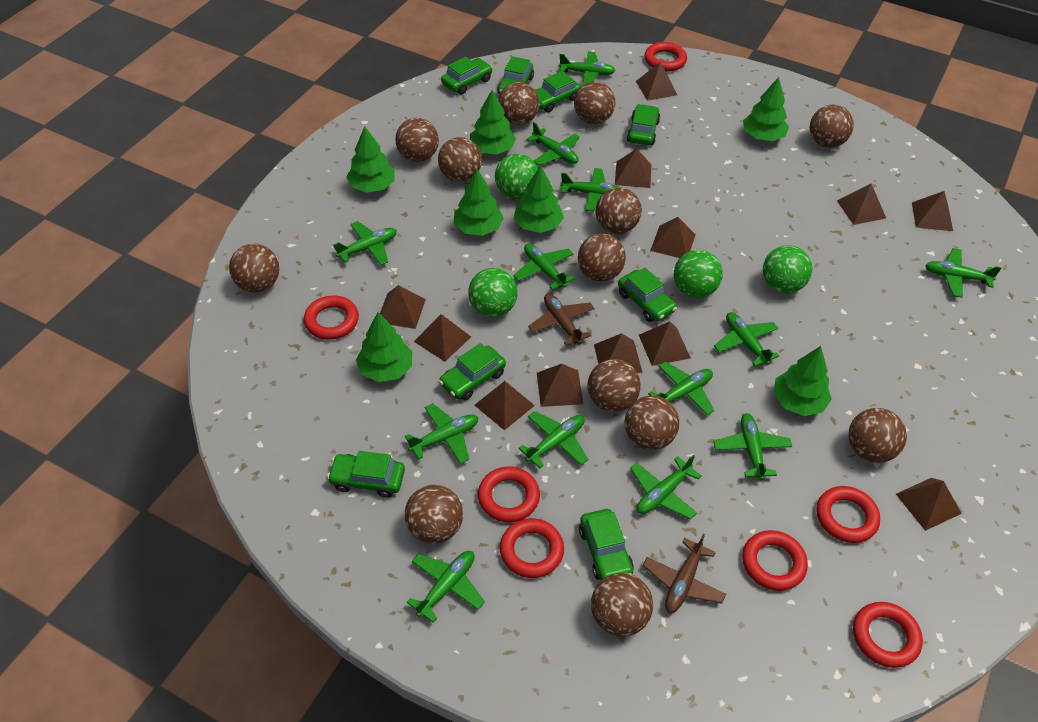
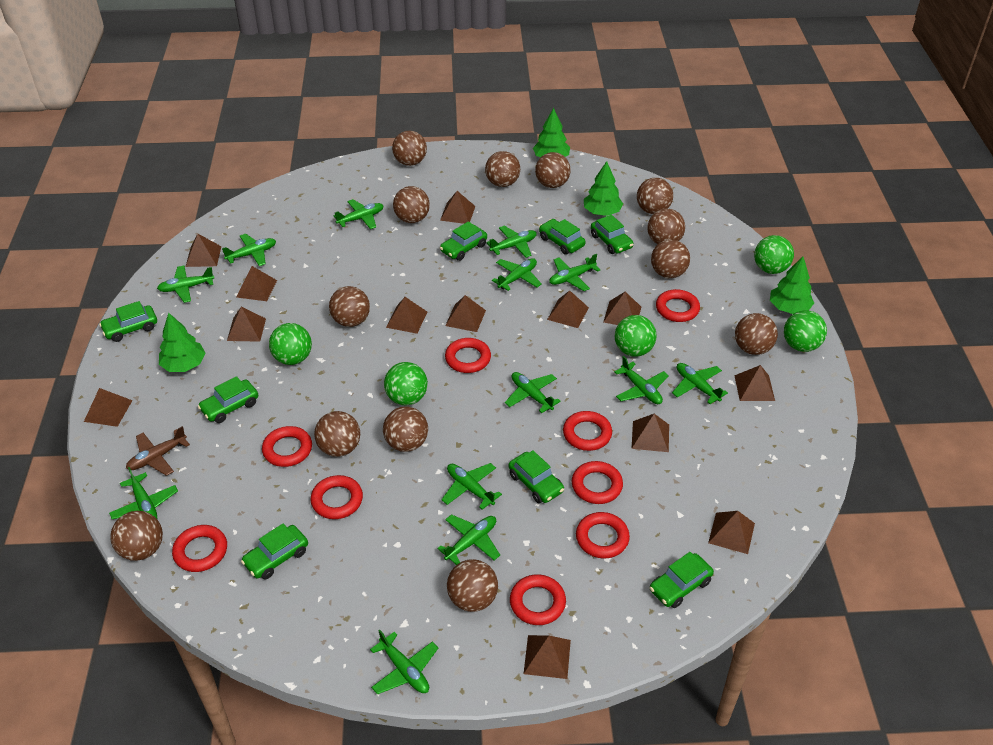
brown plane: [528,293,595,346] [643,533,726,613] = 2 -> [126,426,190,476] = 1
brown pyramid: [380,285,426,329] [414,314,471,362] [475,381,535,430] [537,364,583,407] [594,333,643,373] [615,149,651,188] [636,62,677,101] [639,321,691,366] [650,217,695,258] [837,184,886,225] [896,478,962,531] [912,191,953,231] = 12 -> [84,388,133,427] [186,234,221,267] [227,307,266,342] [236,266,277,301] [386,297,427,334] [440,191,476,224] [445,295,486,332] [524,635,571,679] [547,290,589,328] [603,292,641,325] [632,414,669,452] [708,511,755,554] [734,365,775,401] = 13
green ball: [468,268,518,317] [495,154,538,199] [674,250,723,298] [763,245,812,293] = 4 -> [269,323,312,365] [384,362,428,406] [615,315,657,357] [754,235,794,274] [784,310,827,352] = 5
green tree: [346,126,395,193] [356,312,412,382] [454,169,504,236] [470,90,516,154] [514,166,564,233] [743,77,789,141] [773,346,832,416] = 7 -> [159,313,205,372] [533,108,570,158] [584,161,623,216] [770,256,814,314] = 4
red ring: [304,296,359,340] [478,467,540,522] [500,518,564,578] [644,42,687,72] [742,530,808,591] [816,486,880,543] [853,602,923,668] = 7 -> [172,525,227,572] [262,426,312,467] [311,475,363,519] [445,338,491,373] [510,575,566,625] [563,411,612,451] [572,461,623,504] [576,512,630,558] [656,289,700,322] = 9

